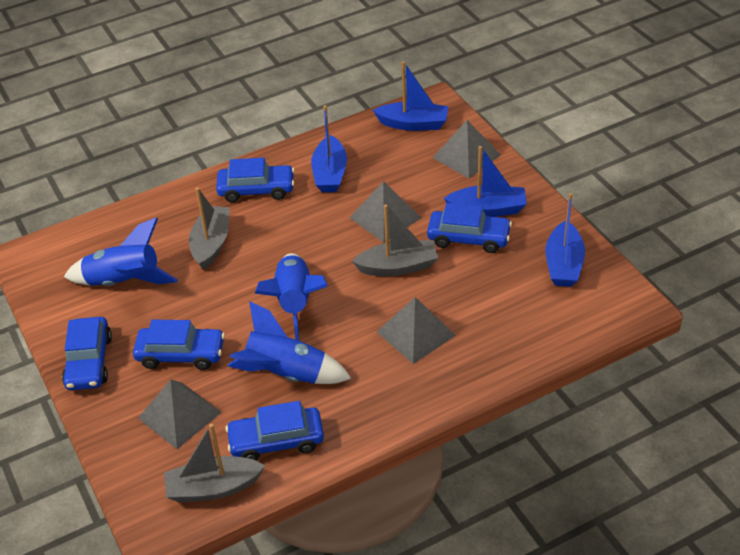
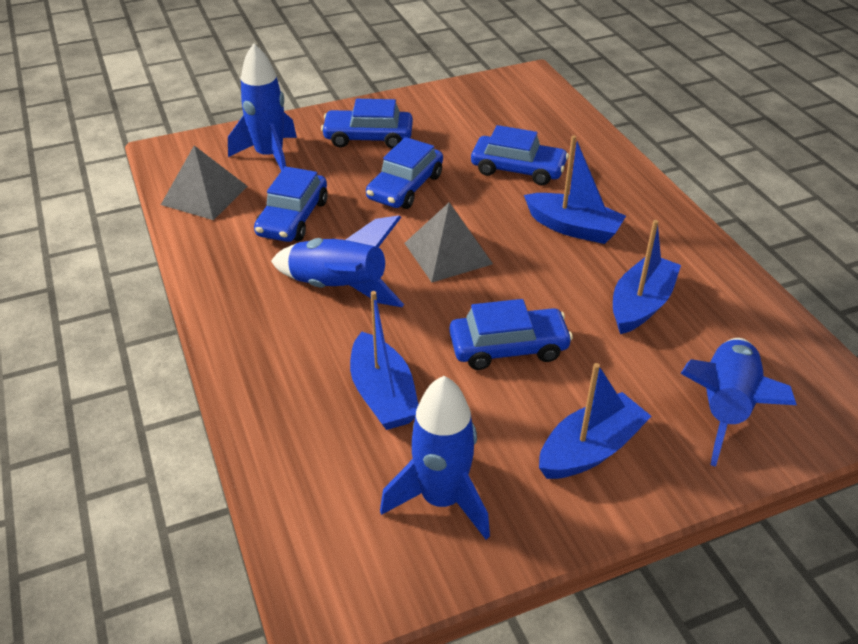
blue rocket: [64,217,178,286] [228,301,351,384] [255,253,328,341] = 3 -> [228,43,297,171] [271,215,404,307] [380,376,490,540] [680,338,797,467] = 4
grey boat: [164,423,265,503] [189,187,229,270] [352,204,438,276] = 3 -> none = 0
grey pyramid: [138,379,222,449] [349,181,421,243] [377,297,456,364] [432,120,501,178] = 4 -> [161,146,248,220] [405,202,493,282] = 2

